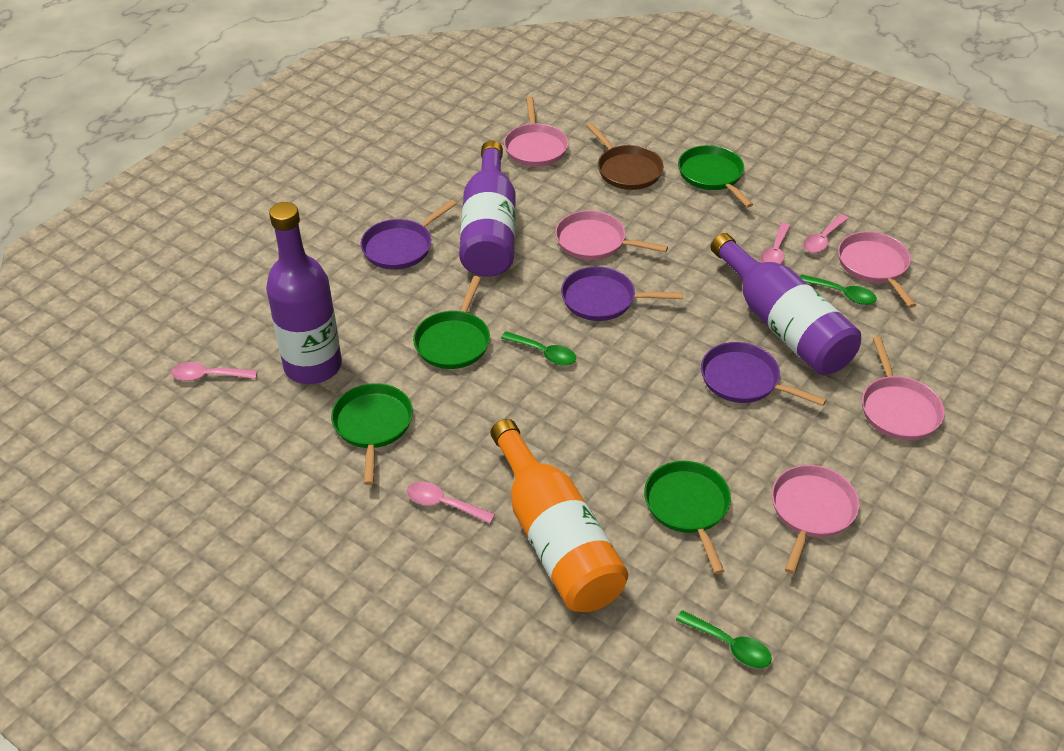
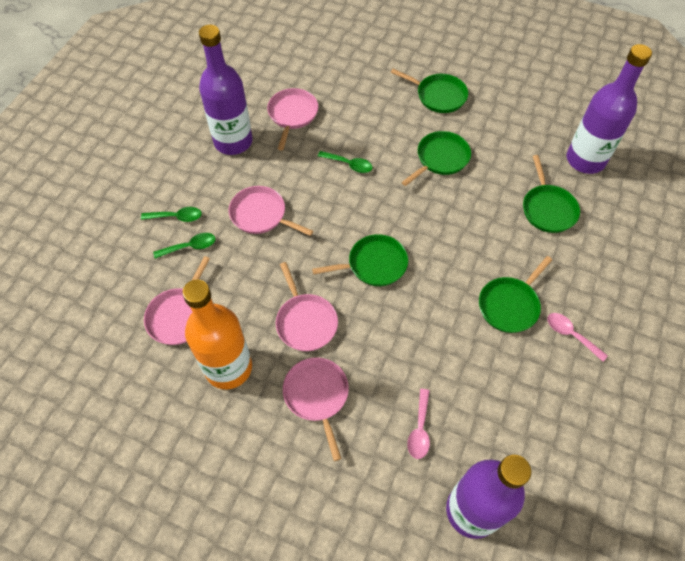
brown pan: [586,123,664,190] = 1 -> none = 0
green pan: [331,383,413,485] [413,276,490,369] [644,461,731,574] [678,145,754,207] = 4 -> [312,234,408,286] [391,69,468,113] [402,131,471,186] [479,256,552,333] [523,155,580,233] = 5
pink spoon: [171,362,257,381] [407,482,495,523] [760,223,791,264] [803,214,849,253] = 4 -> [407,389,430,459] [547,313,608,362] = 2
purple pan: [360,200,457,270] [561,266,683,321] [701,342,827,406] = 3 -> none = 0

